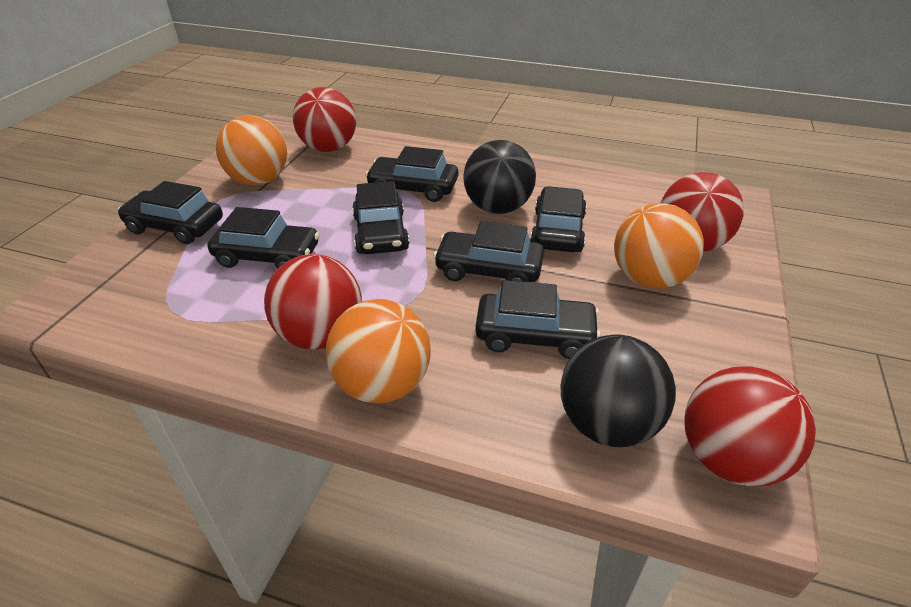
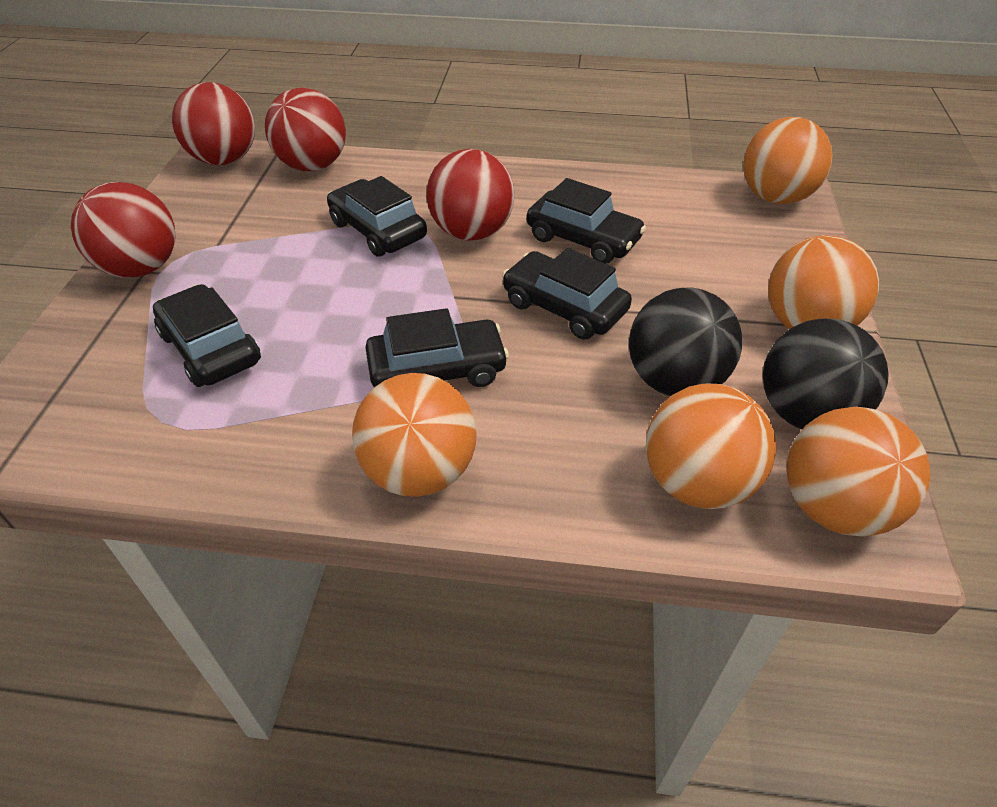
black car: [118,181,223,244] [208,207,319,269] [352,181,409,254] [365,146,458,202] [433,221,544,282] [475,280,601,359] [530,186,587,252] = 7 -> [153,284,261,387] [327,176,427,257] [365,308,509,387] [502,248,632,340] [527,178,646,264] = 5
orange ball: [216,116,287,185] [326,299,431,404] [614,203,704,289] = 3 -> [352,373,477,497] [646,383,776,509] [743,117,832,204] [768,235,879,329] [787,407,930,537] = 5

